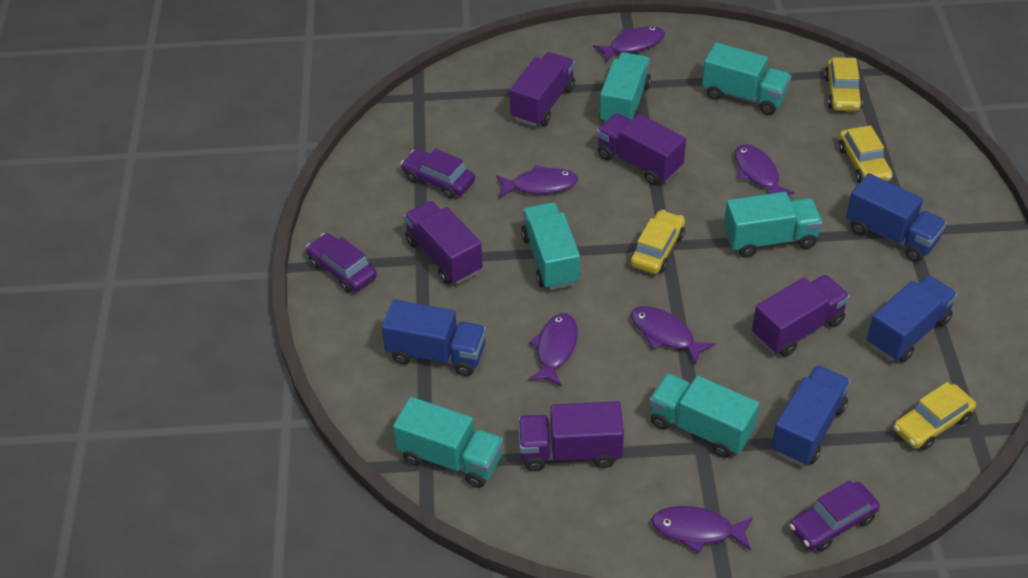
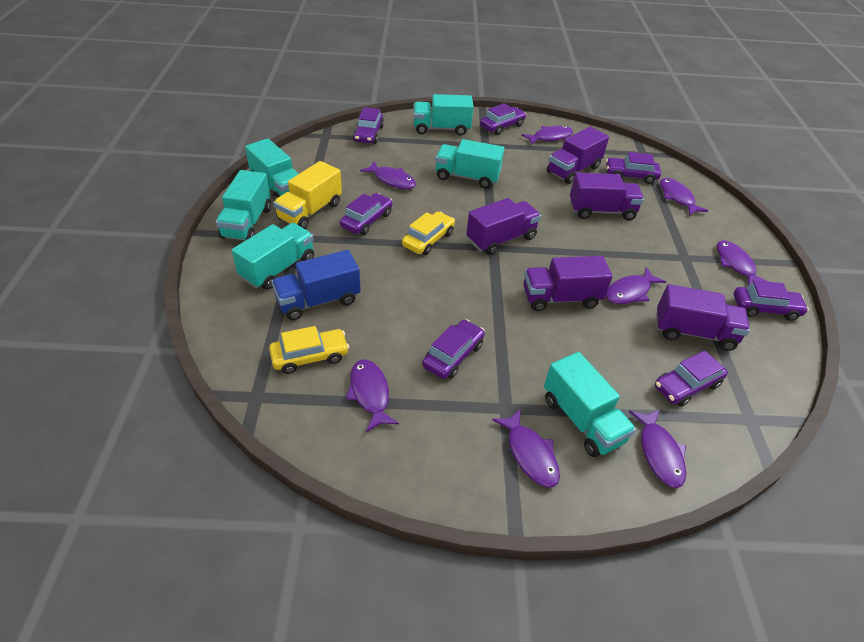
blue truck: [382,299,486,376] [771,365,850,466] [846,173,947,262] [867,275,958,362] = 4 -> [272,250,361,320] = 1
purple car: [306,233,377,293] [401,148,475,199] [789,480,880,552] = 3 -> [340,193,392,235] [353,107,384,144] [422,319,485,379] [480,103,526,135] [606,152,661,184] [655,350,728,407] [734,280,809,321] = 7
purple fish: [496,165,578,198] [528,313,578,387] [593,26,665,63] [631,306,715,365] [652,506,753,554] [735,144,794,194] = 6 -> [346,360,399,432] [360,161,416,189] [492,409,560,488] [521,126,573,145] [606,267,666,304] [629,409,686,488] [660,178,708,216] [717,240,769,285] = 8
yellow car: [630,210,685,274] [824,57,863,111] [838,125,893,183] [893,382,976,450] = 4 -> [269,326,349,374] [402,211,455,255] = 2
yellow truck: none = 0 -> [273,161,342,229] = 1

